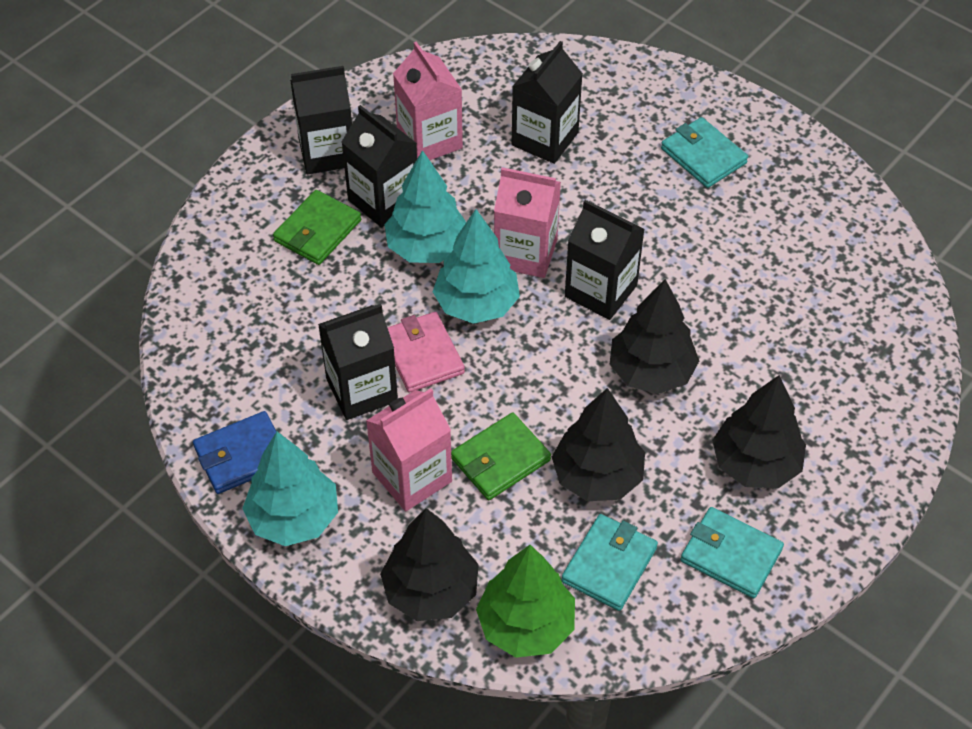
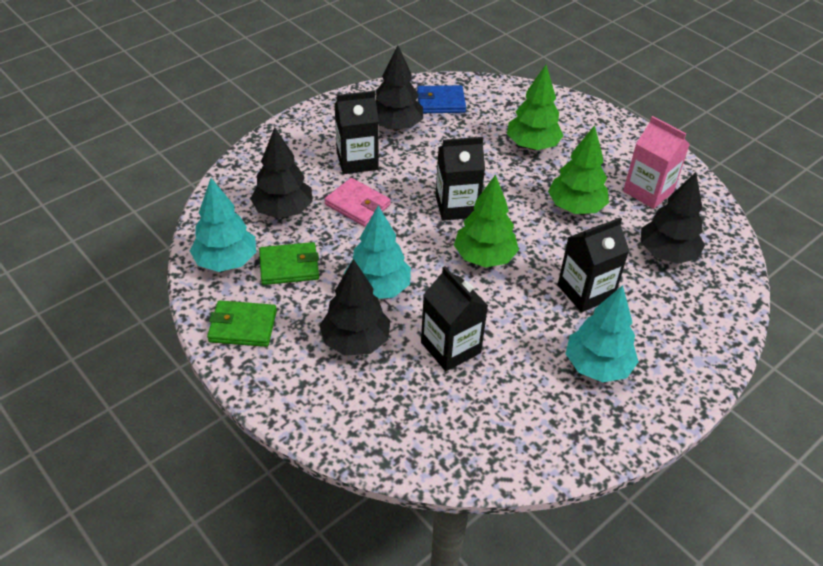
black carton: [290,66,352,174] [318,304,398,420] [342,105,417,228] [512,41,583,164] [565,200,645,320] = 5 -> [334,91,379,174] [421,266,488,371] [435,137,485,221] [558,217,629,312] = 4
green tree: [476,545,575,658] = 1 -> [454,174,519,267] [507,65,564,150] [548,125,609,214] = 3
pink carton: [366,388,452,512] [393,41,463,160] [494,167,561,278] = 3 -> [623,116,690,209] = 1
turquoise wallet: [561,514,658,611] [661,117,748,188] [680,507,784,598] = 3 -> none = 0

